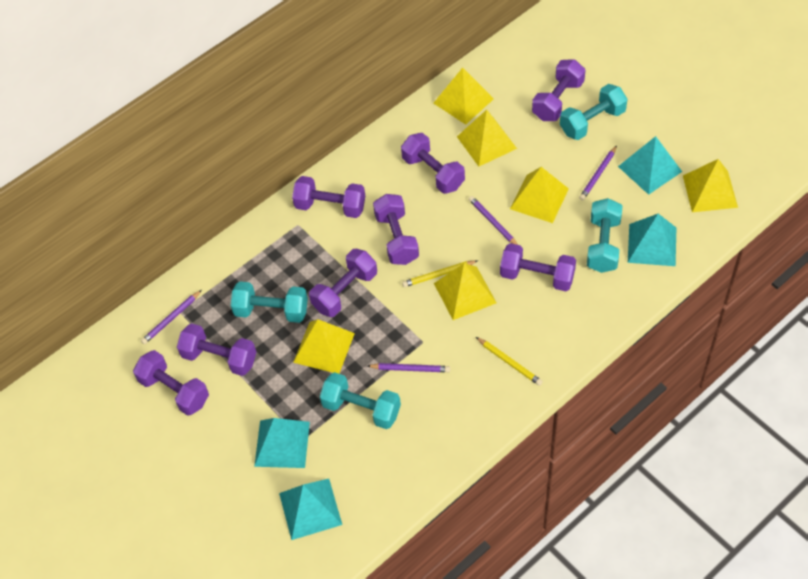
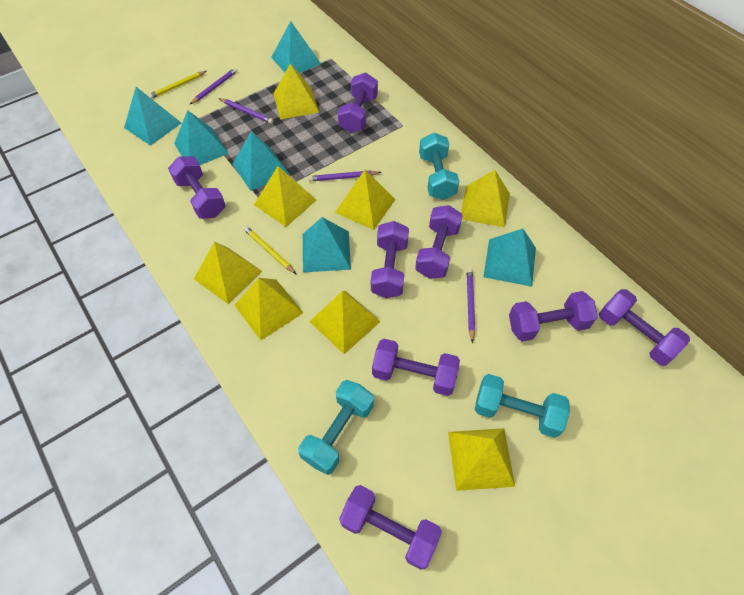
turquoise dumbbell: [231,281,308,323] [320,372,401,429] [560,84,628,140] [587,198,622,273] = 4 -> [298,380,374,475] [419,133,459,200] [475,374,570,438] = 3
turquoise pyramid: [254,418,310,468] [279,479,342,540] [618,136,682,195] [628,214,676,266] = 4 -> [124,87,181,146] [174,110,229,165] [232,131,289,191] [271,21,321,73] [303,217,351,272] [483,229,536,287] = 6
yellow pyramid: [293,319,355,374] [433,68,494,124] [434,263,496,320] [457,110,517,166] [510,167,569,223] [683,159,738,212] = 6 -> [194,242,262,304] [234,278,303,340] [254,166,316,227] [273,64,319,119] [309,291,381,354] [335,170,396,230] [448,428,515,491] [461,170,510,227] = 8

